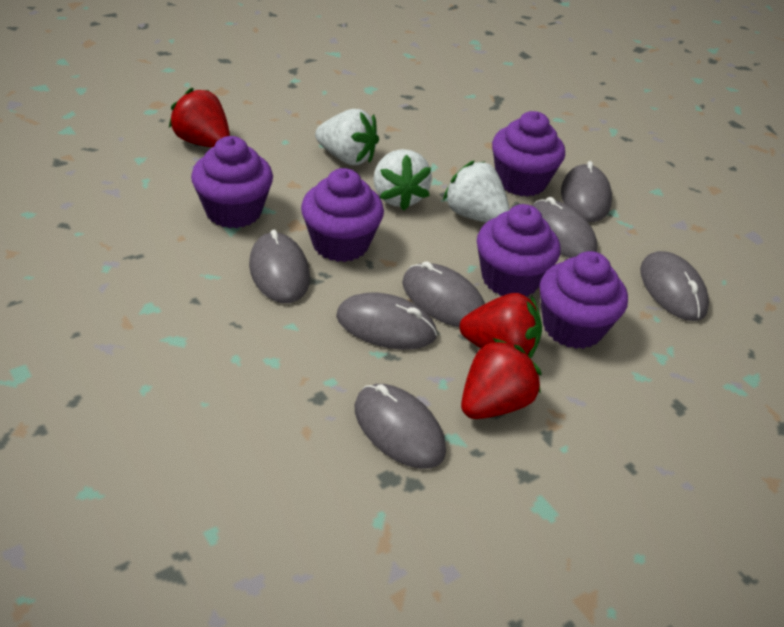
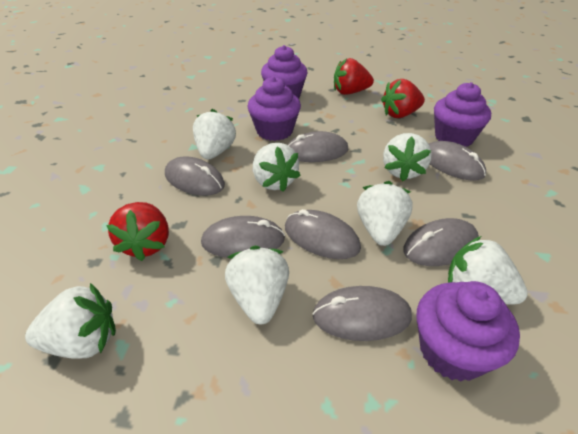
purple cupcake: [191,136,273,228] [301,168,384,262] [477,204,561,296] [492,111,565,197] [539,251,628,349] = 5 -> [247,76,301,141] [261,45,308,99] [416,281,520,382] [434,82,491,147] = 4
white strawberry: [315,109,379,165] [373,149,432,210] [443,161,510,222] = 3 -> [25,283,116,359] [193,109,236,160] [225,246,289,324] [253,143,301,192] [357,181,413,246] [383,133,432,181] [448,236,528,304] = 7

